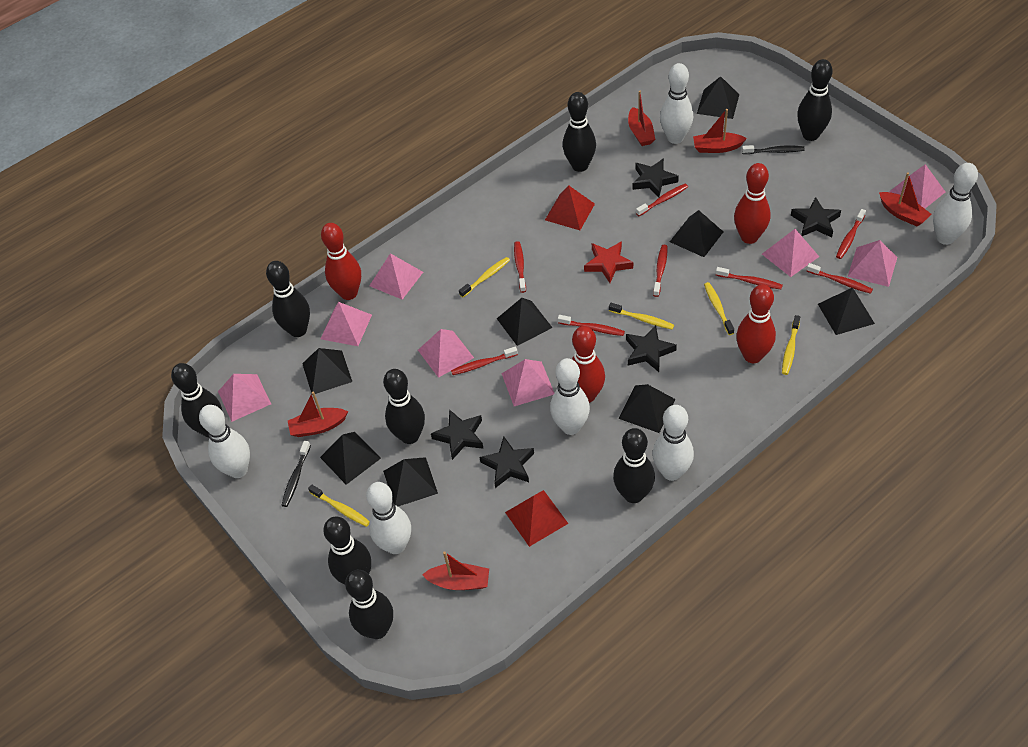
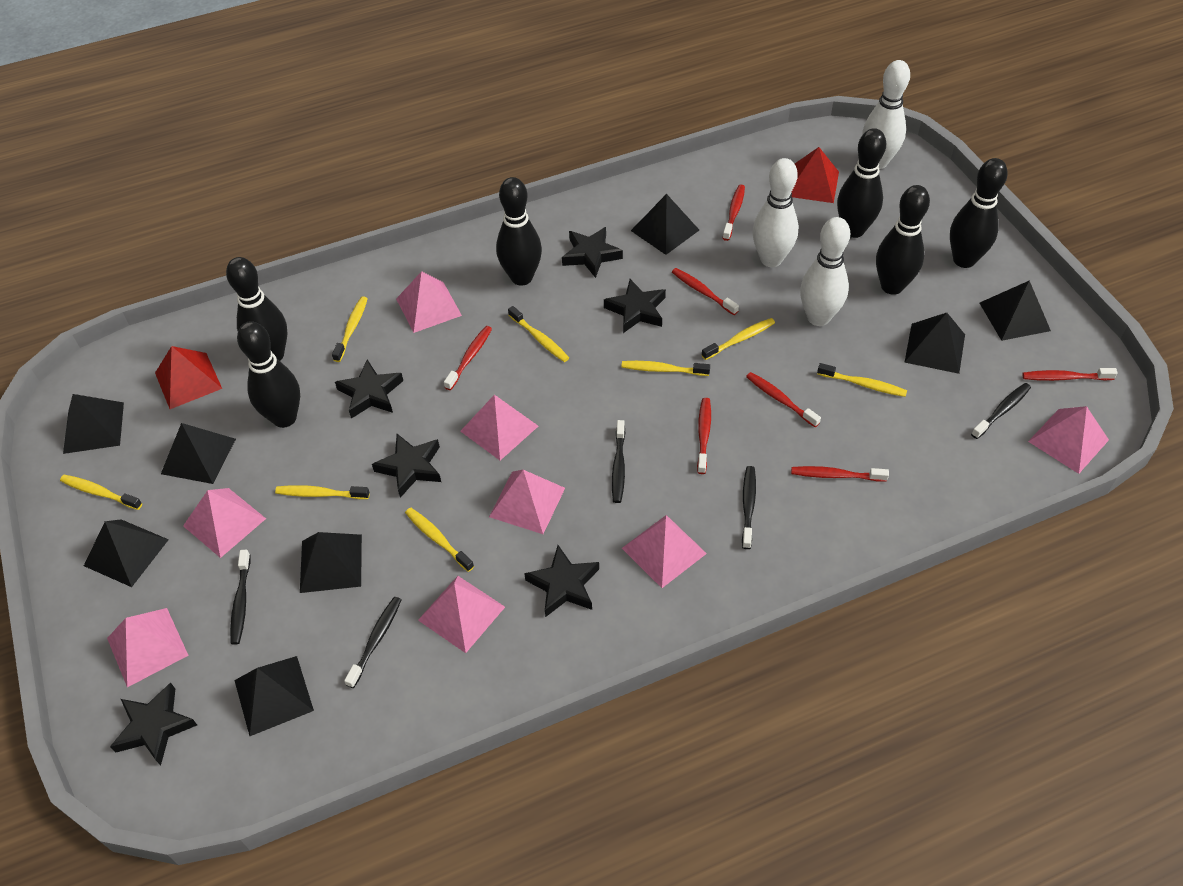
black bowling pin: [171,363,222,437] [266,261,310,337] [323,516,371,584] [345,570,393,639] [383,369,425,444] [563,92,596,172] [613,428,655,503] [797,59,833,141] = 8 -> [226,257,287,361] [237,321,300,428] [496,177,542,286] [837,128,886,238] [876,185,930,295] [950,158,1008,268] = 6
black star: [431,409,484,460] [480,436,534,488] [626,325,677,372] [632,158,679,197] [791,197,841,238] = 5 -> [110,682,197,766] [335,360,403,419] [372,434,441,498] [524,545,599,617] [562,227,623,278] [604,279,666,333] = 6
black toothbrush: [281,441,311,507] [742,145,805,154] = 2 -> [230,550,251,645] [344,597,401,688] [612,420,625,503] [742,466,756,549] [971,383,1031,439] = 5
red boat: [288,391,348,437] [422,552,489,590] [628,91,655,146] [693,109,747,153] [879,172,931,226] = 5 -> none = 0
red bowling pin: [321,223,361,300] [572,326,605,403] [734,163,771,244] [736,284,776,363] = 4 -> none = 0
red star: [584,241,633,283] = 1 -> none = 0
red toothbrush: [451,347,518,375] [514,241,526,293] [558,315,625,336] [636,184,688,216] [653,245,667,297] [716,267,783,289] [807,263,873,294] [836,209,866,259] = 8 -> [444,326,492,390] [672,268,739,315] [697,398,711,474] [722,185,745,241] [746,372,821,427] [791,466,889,482] [1022,368,1118,381] = 7
white bowling pin: [199,405,250,478] [366,482,411,554] [550,358,590,435] [652,405,694,481] [660,63,693,144] [933,163,978,245] = 6 -> [753,158,799,267] [800,217,850,326] [862,60,910,169] = 3
yellow toothbrush: [308,485,370,527] [459,257,510,297] [609,303,674,329] [704,282,734,335] [782,315,800,375] = 5 -> [60,475,142,510] [275,485,370,499] [332,296,368,362] [405,508,474,572] [508,306,569,362] [621,361,710,376] [702,318,775,360] [817,363,907,397] = 8

